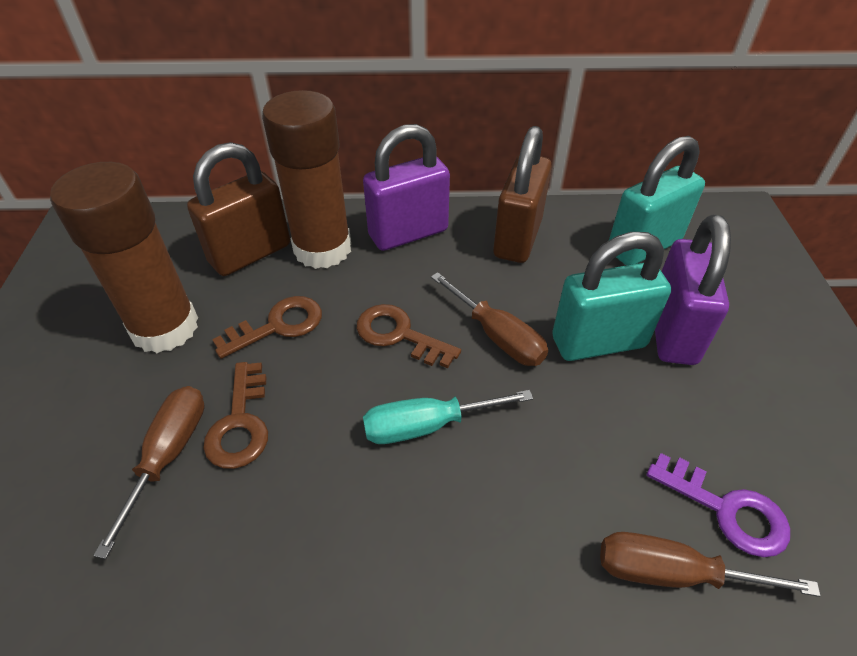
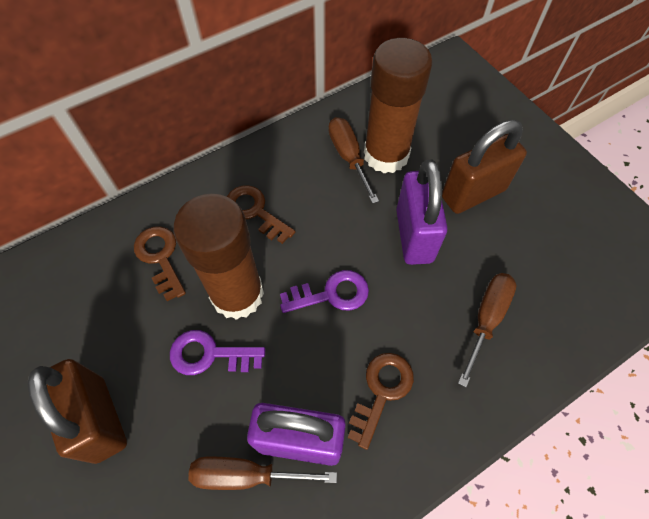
purple key: [647,453,790,557] = 1 -> [170,330,265,375] [280,270,369,313] = 2
turquoise padlock: [552,232,671,361] [609,136,705,265] = 2 -> none = 0
turquoise screwdriver: [363,390,533,444] = 1 -> none = 0

